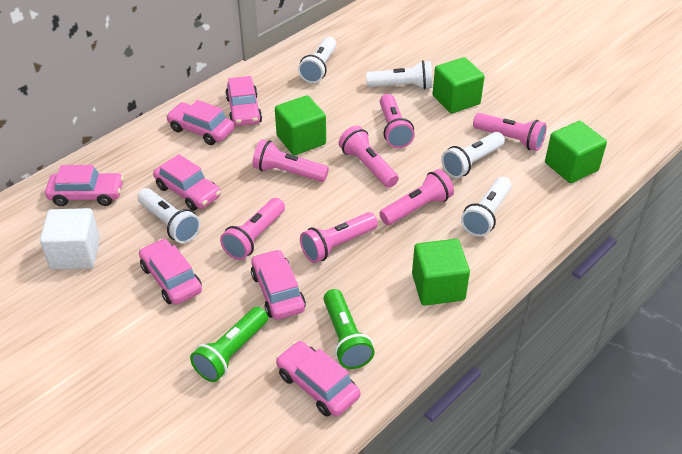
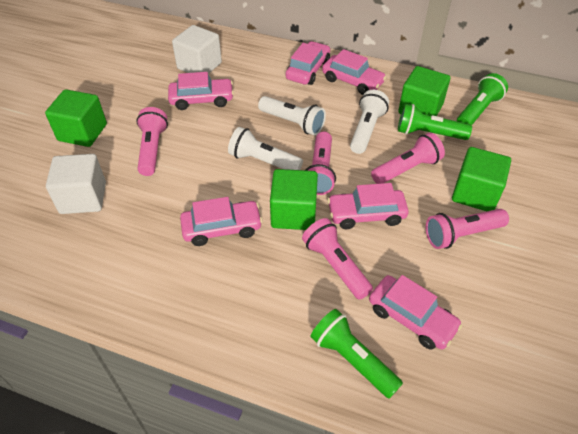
green flashlight: [190,307,268,382] [323,289,375,369] = 2 -> [311,309,403,399] [398,104,472,140] [457,73,508,125] = 3
pink car: [45,165,124,206] [139,239,202,305] [153,154,221,211] [166,100,234,145] [225,76,262,126] [251,249,306,320] [276,341,360,417] = 7 -> [168,72,234,110] [180,197,263,246] [286,41,330,85] [322,49,386,95] [327,183,409,229] [369,275,462,350] = 6
pink flashlight: [220,198,285,260] [252,139,329,182] [300,212,378,263] [339,126,399,188] [379,169,454,225] [380,94,415,148] [473,113,547,151] = 7 -> [136,107,168,176] [302,218,373,300] [305,131,336,195] [371,132,445,184] [426,209,509,249] = 5
white cube: [40,208,100,270] = 1 -> [46,154,106,214] [172,25,222,74] = 2
white flashlight: [137,188,201,243] [298,37,337,83] [366,60,432,90] [441,132,505,178] [461,177,512,237] = 5 -> [228,127,303,170] [258,96,326,136] [350,90,389,154] = 3

